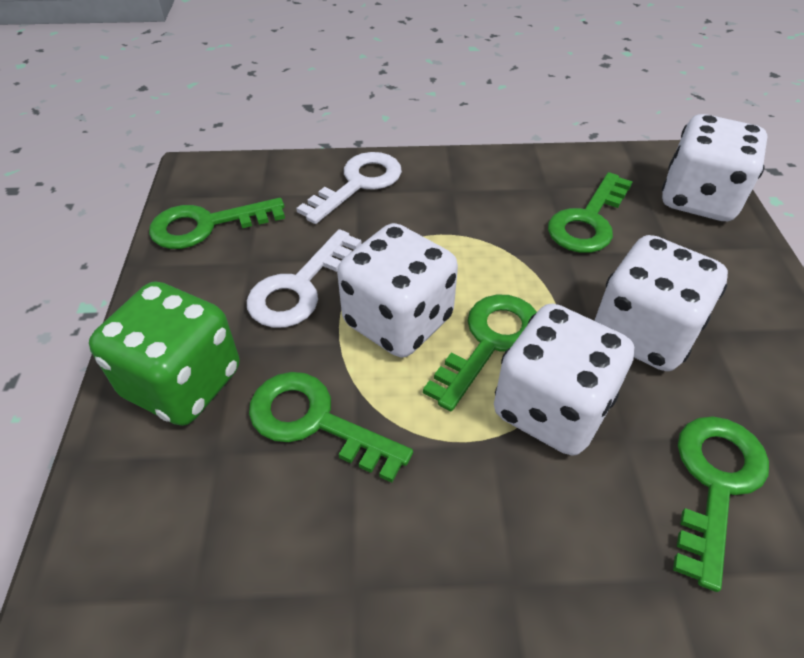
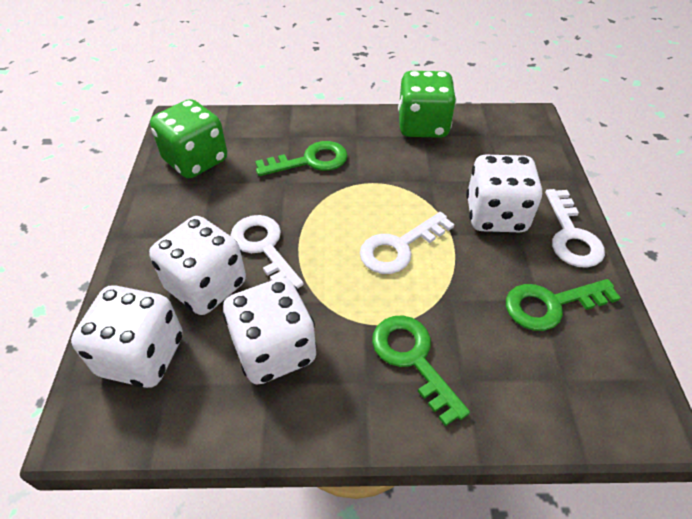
green dice: [89,282,239,426] = 1 -> [150,99,227,178] [398,71,456,138] = 2
green key: [149,198,285,249] [249,372,413,483] [423,294,537,411] [548,172,633,253] [673,416,769,592] = 5 -> [255,141,348,176] [372,315,470,426] [506,279,621,331] = 3
white key: [247,229,362,328] [296,152,402,224] = 2 -> [230,215,304,289] [360,212,454,274] [545,189,605,268] = 3

